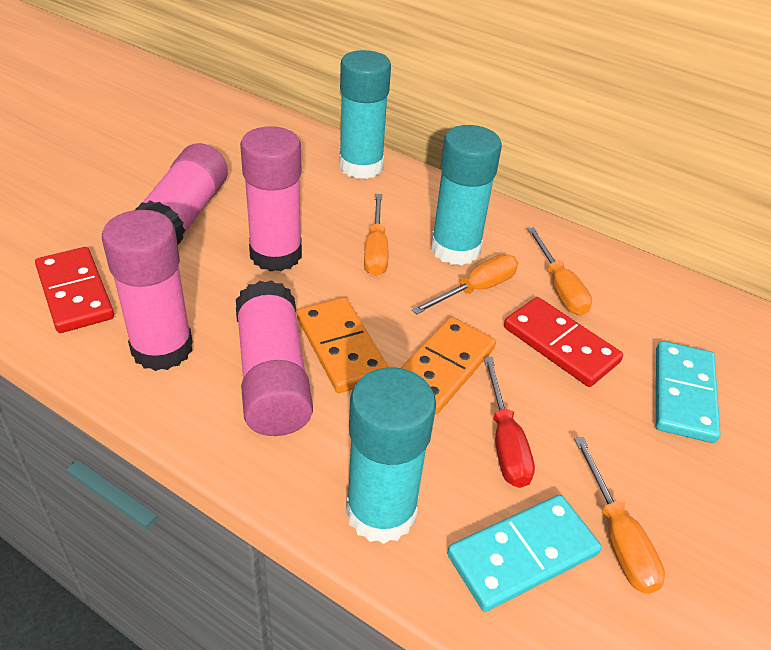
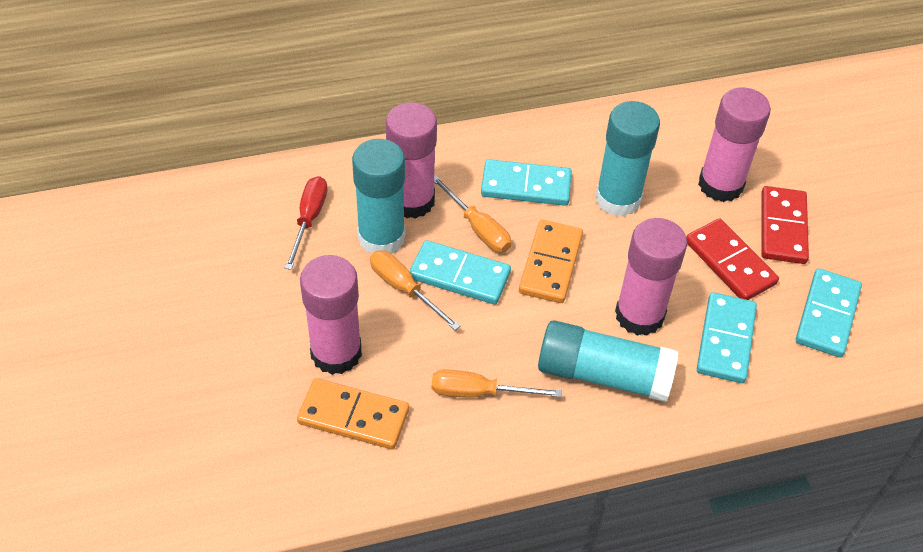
orange screwdriver: [364,194,388,276] [412,254,518,315] [527,227,592,316] [574,437,665,594] = 4 -> [370,250,460,330] [432,369,562,398] [434,176,511,253] = 3
turquoise domino: [447,495,601,612] [656,341,721,443] = 2 -> [410,240,511,305] [481,159,572,206] [697,292,757,383] [796,268,862,357] = 4

